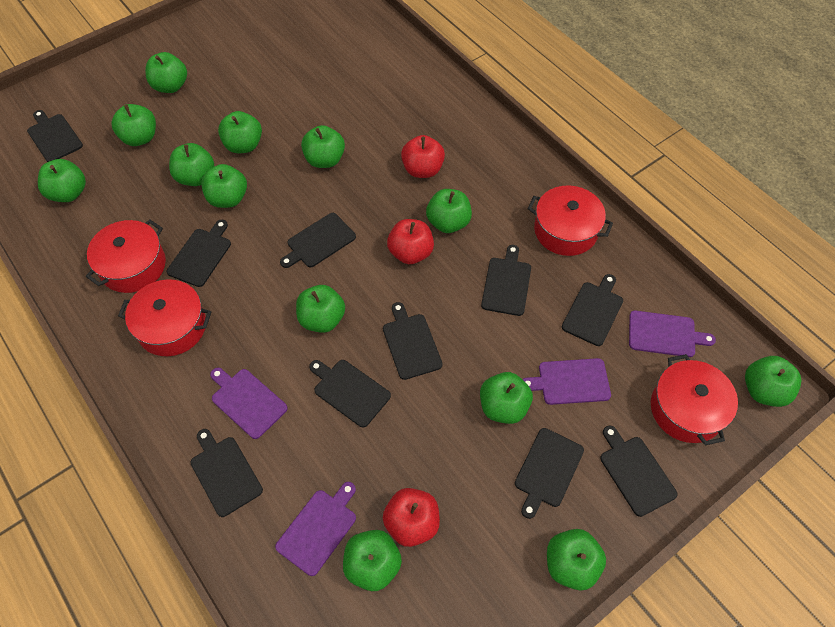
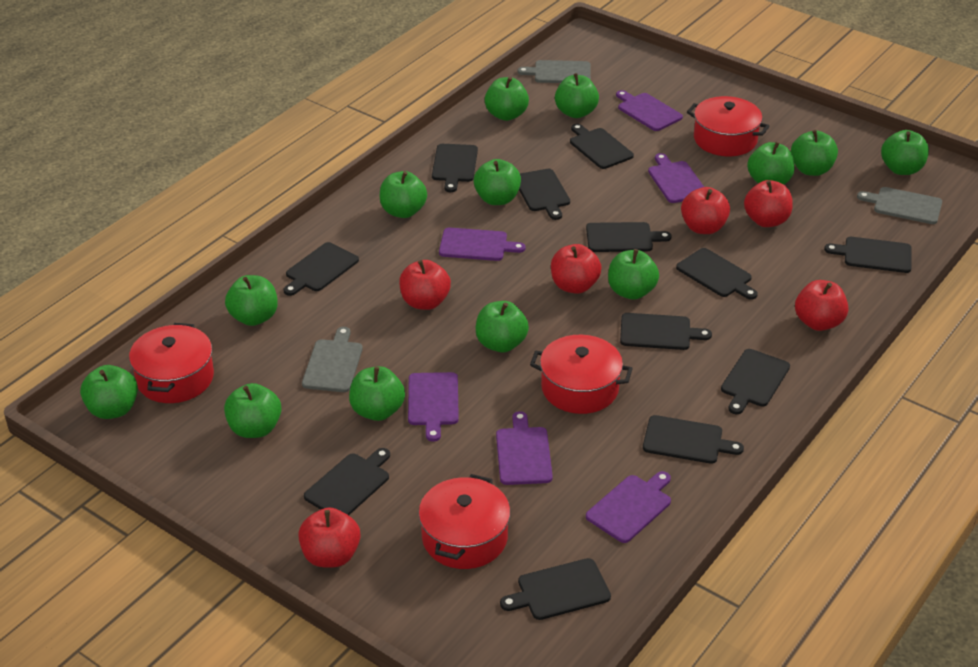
black cutting board: [27,110,83,162] [167,220,231,287] [191,429,263,517] [280,213,356,268] [309,360,391,427] [383,302,443,380] [481,245,531,316] [515,428,584,519] [562,274,623,346] [600,426,678,517] = 10 -> [283,242,359,296] [304,448,390,515] [432,144,478,192] [500,558,611,620] [519,169,570,220] [570,124,634,169] [586,222,672,252] [620,313,712,350] [643,415,744,464] [676,248,758,300] [721,349,790,414] [824,237,912,273] = 12
grey cutting board: none = 0 -> [302,327,363,392] [517,60,591,83] [857,187,942,224] = 3
purple cutting board: [210,368,288,439] [275,482,356,576] [522,358,611,405] [629,311,716,357] = 4 -> [408,372,459,442] [439,227,526,261] [496,411,553,485] [586,471,671,543] [616,90,683,131] [648,153,704,203] = 6
red apple: [383,488,440,547] [387,219,434,264] [401,135,445,178] = 3 -> [298,507,360,568] [399,260,451,310] [551,244,602,294] [681,187,730,234] [744,180,793,227] [795,280,848,331] = 6

